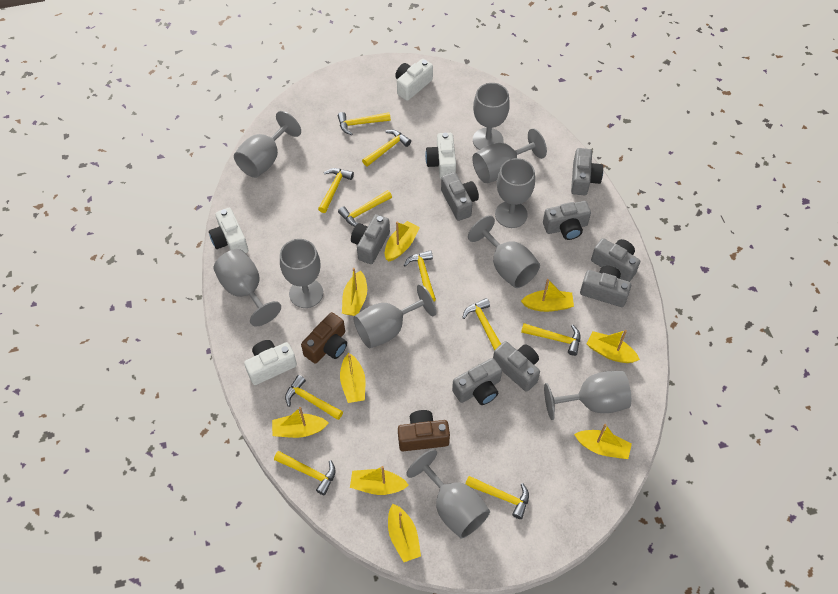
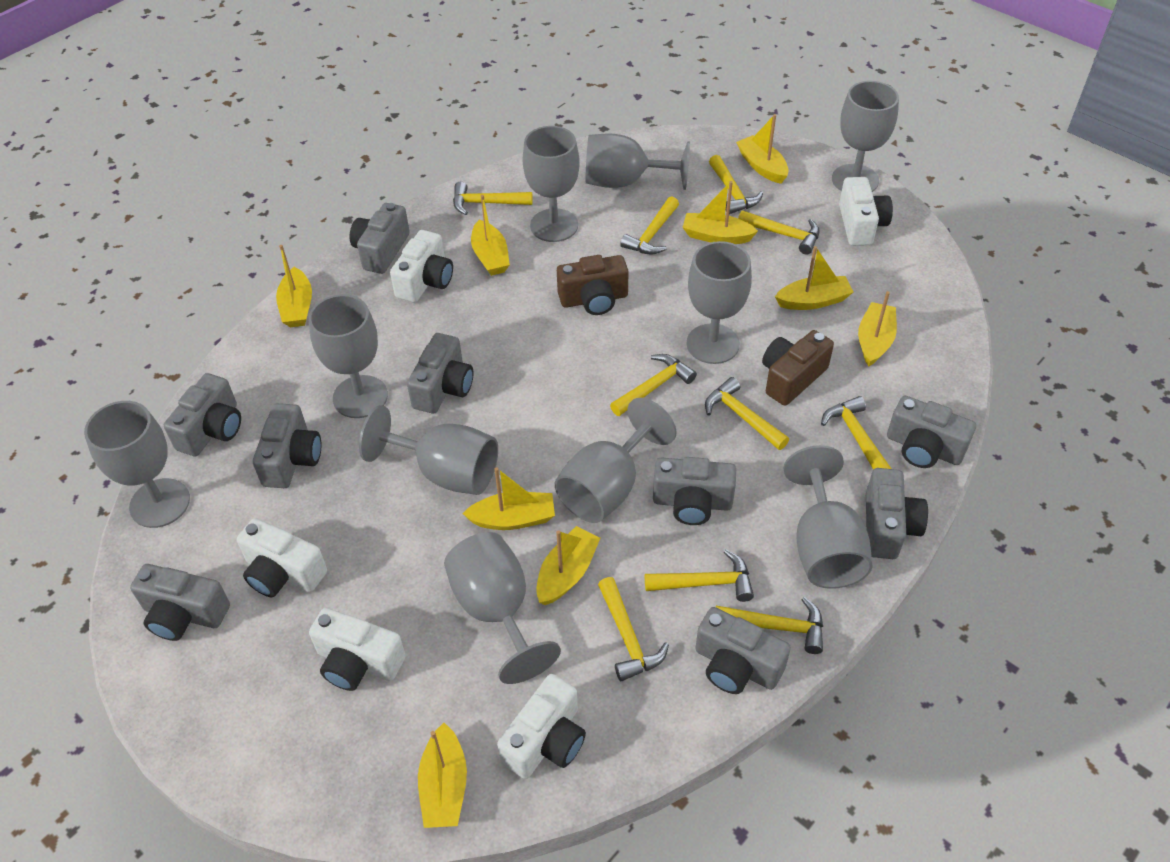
grey camera: [351,214,390,264] [441,172,479,221] [452,358,502,405] [493,341,540,392] [543,201,591,240] [571,148,603,196] [580,266,631,307] [591,238,640,282] = 8 -> [130,564,230,641] [164,373,241,457] [253,403,321,488] [350,203,410,274] [407,333,473,414] [653,457,736,525] [695,607,791,694] [866,468,928,559] [887,396,976,468] = 9
white camera: [209,208,248,253] [244,340,297,385] [395,59,433,101] [425,133,456,179] = 4 -> [237,518,327,597] [309,608,406,691] [390,230,453,303] [497,674,586,779] [839,177,893,246] = 5

